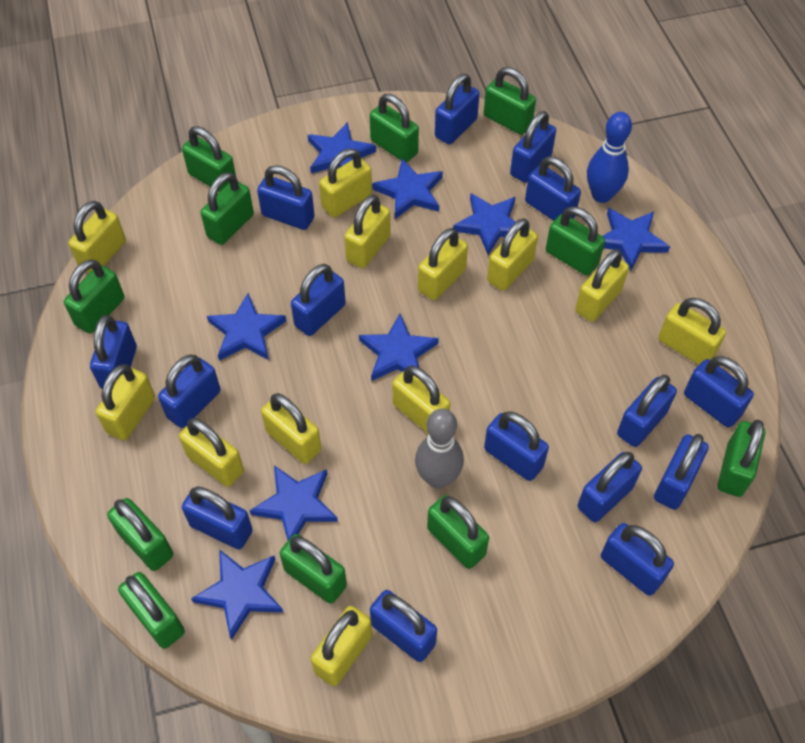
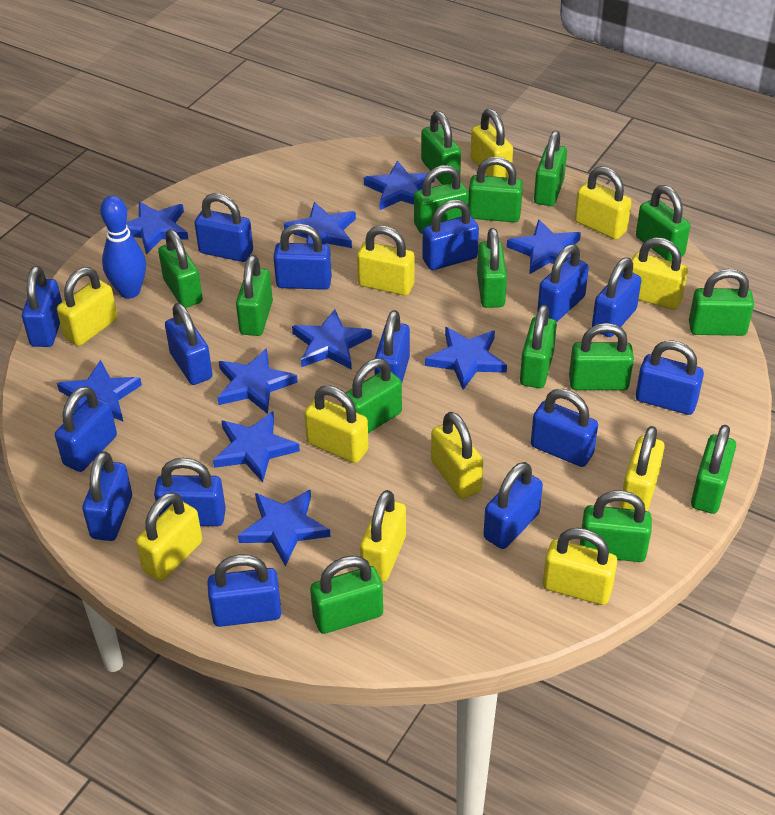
blue star: [191,549,283,640] [207,293,286,361] [250,465,338,540] [308,122,376,173] [359,314,439,381] [372,159,443,219] [453,193,516,255] [603,208,670,271] = 8 -> [57,360,142,422] [126,202,188,254] [213,411,300,482] [218,348,298,414] [238,489,330,567] [284,202,356,248] [292,309,372,370] [364,160,435,210] [425,327,507,390] [507,219,581,274] = 10
green padlock: [64,259,124,333] [107,498,173,571] [118,572,185,649] [182,126,236,192] [200,172,254,245] [280,534,347,604] [370,94,419,162] [427,495,489,569] [484,67,536,135] [546,207,605,276] [718,419,765,497] = 11 -> [158,229,203,308] [236,255,273,336] [310,556,383,634] [342,358,402,433] [414,165,469,234] [421,111,461,185] [468,157,523,223] [477,228,507,308] [520,305,557,388] [534,131,567,206] [569,323,634,390] [580,490,652,562] [636,185,690,261] [689,269,754,336] [691,425,736,514] = 15
grey bowling pin: [415,408,464,489] = 1 -> none = 0
yellow padlock: [69,201,126,273] [96,364,155,440] [179,418,244,487] [261,393,321,464] [311,606,372,686] [319,149,372,218] [344,195,391,268] [392,366,450,434] [418,228,468,300] [487,218,538,291] [575,249,629,322] [658,298,726,365] = 12 -> [57,267,118,346] [136,492,202,581] [304,385,369,463] [357,226,414,296] [360,490,406,582] [431,412,483,499] [470,109,513,178] [543,528,617,605] [575,166,632,239] [620,426,665,511] [632,237,688,310] = 11

